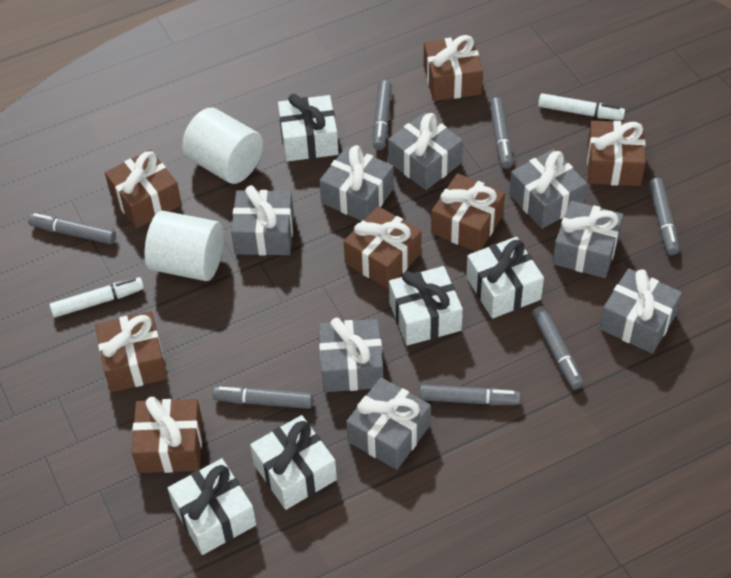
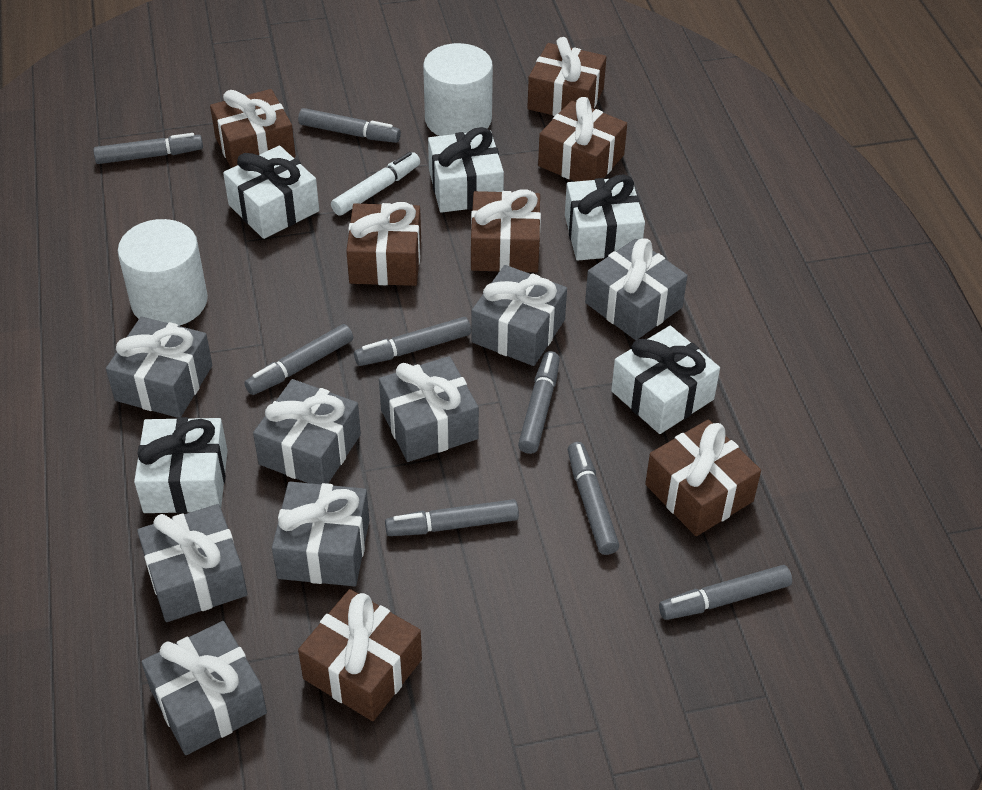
grey marker: [28,213,116,244] [213,386,313,409] [373,80,392,150] [420,384,520,405] [489,97,513,169] [532,306,584,389] [649,178,679,255] = 7 -> [93,133,203,164] [244,324,353,395] [298,108,401,143] [354,317,471,366] [385,499,519,536] [518,351,560,454] [568,442,619,555] [659,565,792,620] = 8
white marker: [49,277,144,318] [538,93,625,120] = 2 -> [331,152,420,216] = 1

